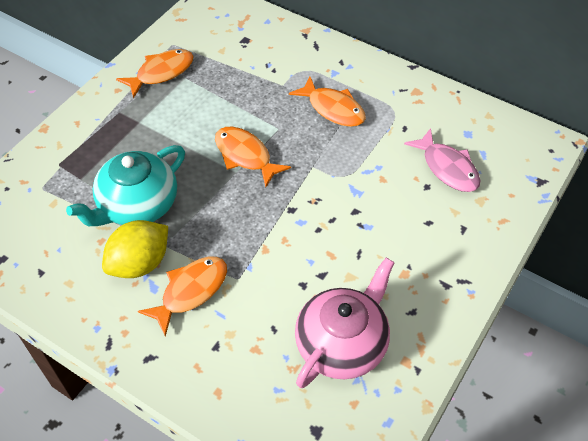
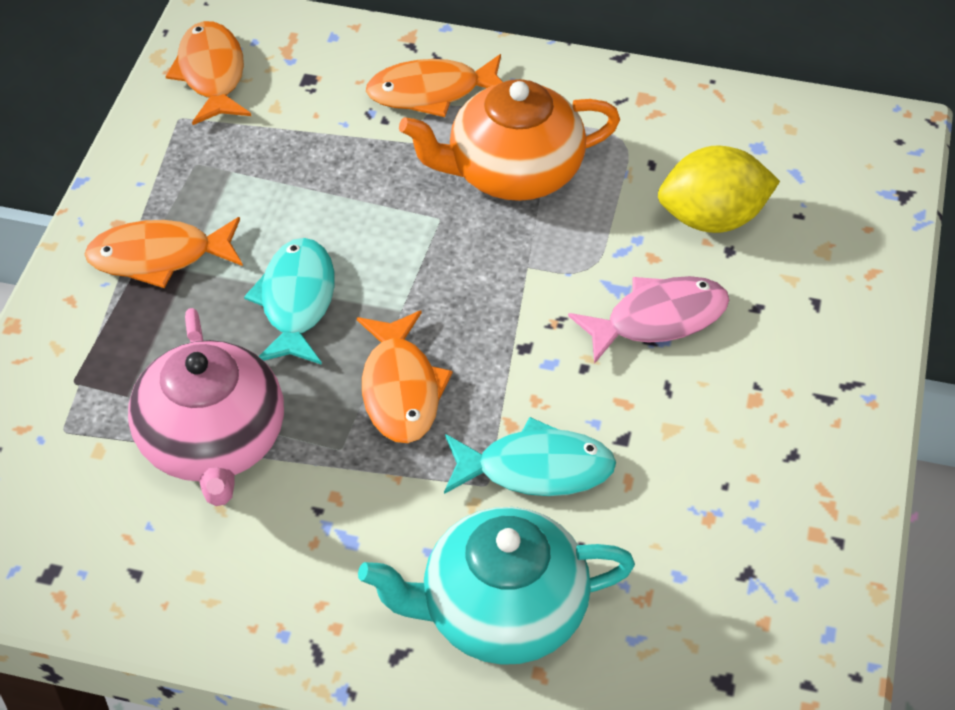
orange teapot: none = 0 -> [399,79,620,201] = 1
turquoise fish: none = 0 -> [244,238,335,365] [444,417,616,496] = 2

